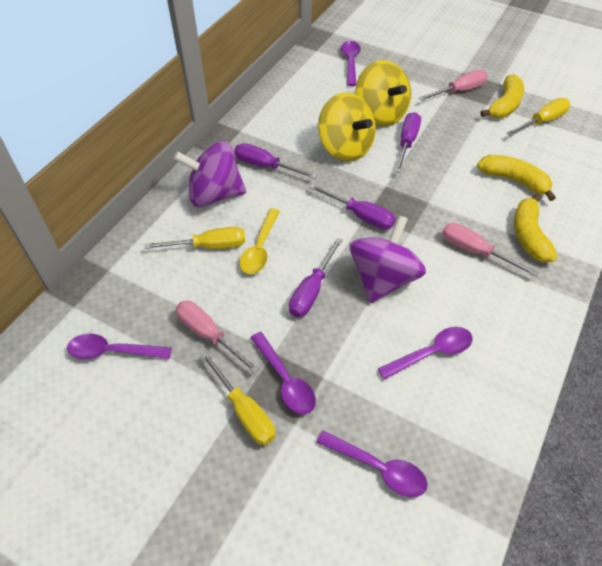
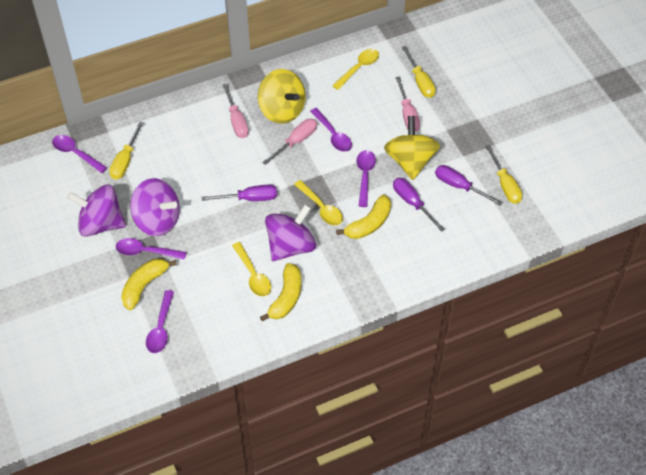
purple screwdriver: [234,143,317,179] [289,238,343,317] [309,184,396,230] [395,112,421,173] = 4 -> [202,184,277,201] [393,178,445,232] [435,165,502,205] = 3
purple spinning top: [173,141,246,207] [349,215,426,303] = 2 -> [67,185,126,237] [130,178,180,236] [265,204,316,261] = 3
yellow spoon: [240,208,280,274] = 1 -> [232,242,271,296] [294,180,343,225] [332,49,379,90] = 3

